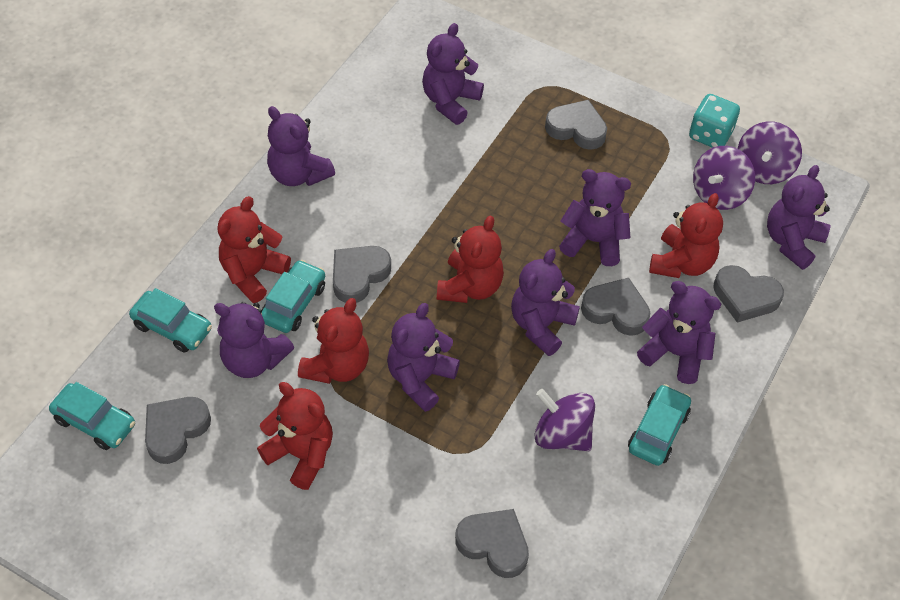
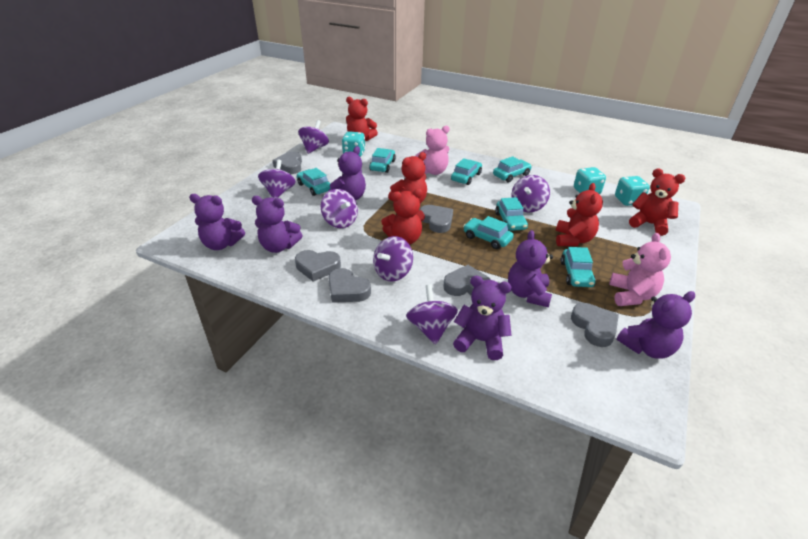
pink teddy bear: none = 0 -> [415,126,450,175] [609,233,671,306] = 2
purple spinning top: [534,389,595,451] [693,146,755,210] [738,121,802,184] = 3 -> [258,159,296,198] [298,120,329,154] [321,189,358,228] [373,236,413,281] [406,284,458,345] [512,175,550,212] = 6
purple teddy bear: [214,302,294,378] [267,106,335,186] [387,303,460,412] [422,23,484,125] [511,249,580,356] [559,169,631,266] [637,281,721,384] [767,165,831,270] = 8 -> [189,194,245,250] [252,196,303,253] [329,146,366,200] [453,276,512,360] [508,230,553,308] [617,291,695,359] = 6
turquoise car: [49,382,135,450] [129,288,212,353] [262,260,325,333] [628,384,691,466] = 4 -> [297,168,331,196] [369,148,396,173] [451,158,482,185] [463,216,514,249] [493,156,532,182] [495,197,528,231] [561,247,596,287] = 7
turquoise dice: [689,94,740,148] = 1 -> [342,131,365,157] [574,167,606,194] [615,176,650,206] = 3

